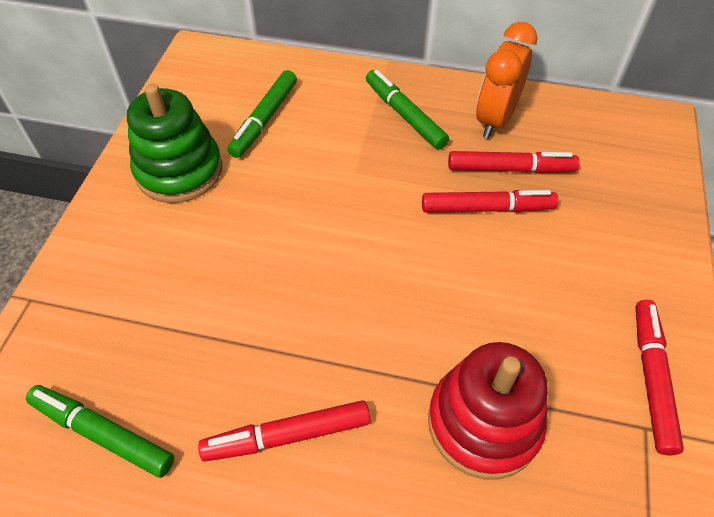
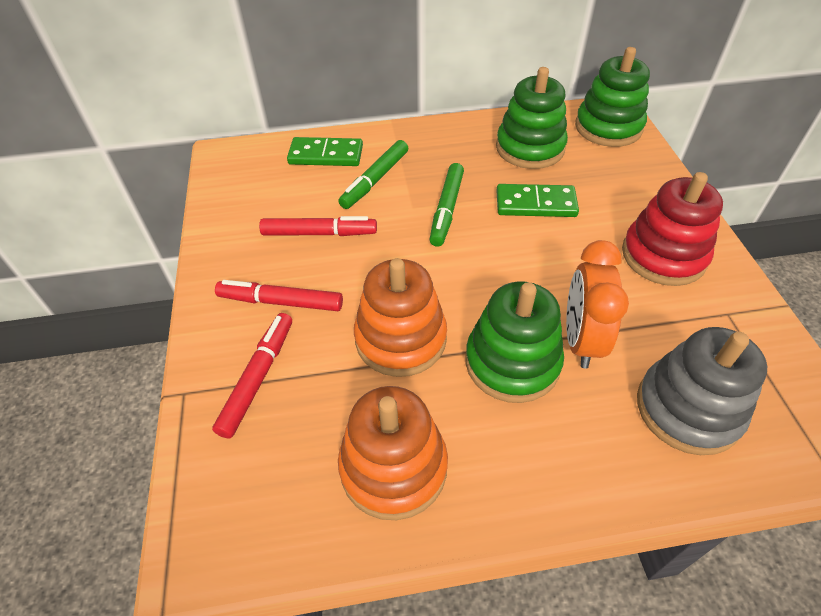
green domino: none = 0 -> [287,137,363,166] [496,184,579,217] = 2
green marker: [26,385,174,478] [228,70,297,158] [366,70,449,149] = 3 -> [338,140,408,209] [429,163,464,247] = 2
green stacking toy: [127,84,222,203] = 1 -> [466,281,564,403] [496,67,568,169] [575,47,650,147] = 3
grey stacking toy: none = 0 -> [637,327,767,455] = 1
orange stacking toy: none = 0 -> [338,386,448,520] [354,258,447,377] = 2
red marker: [198,400,370,462] [422,190,559,213] [448,151,580,173] [636,300,684,455] = 4 -> [212,313,292,439] [215,280,343,311] [259,216,377,236] = 3

